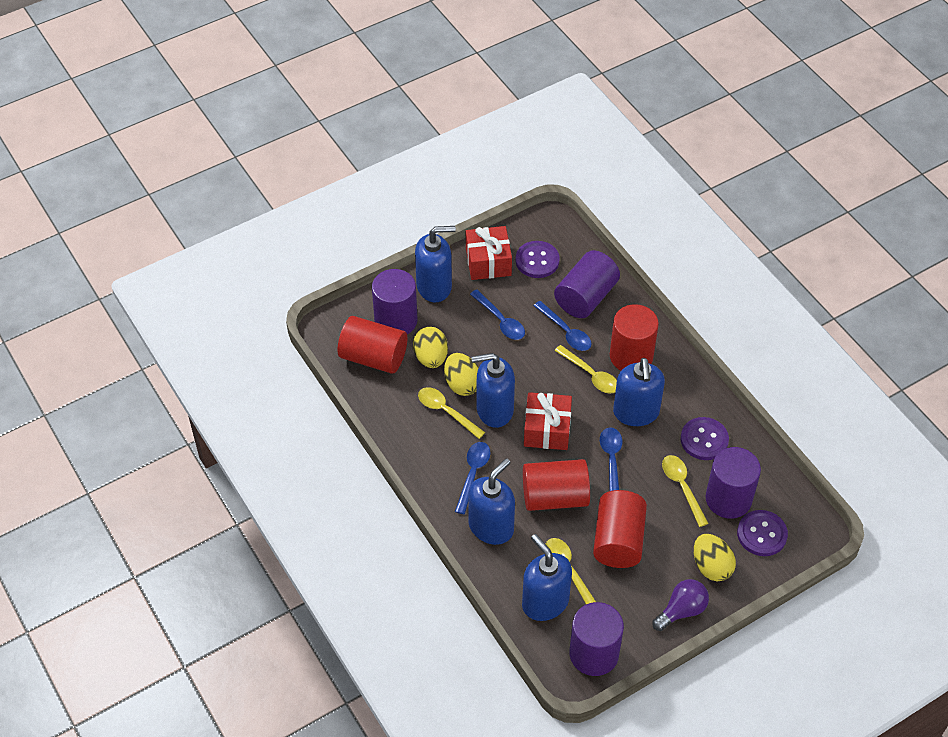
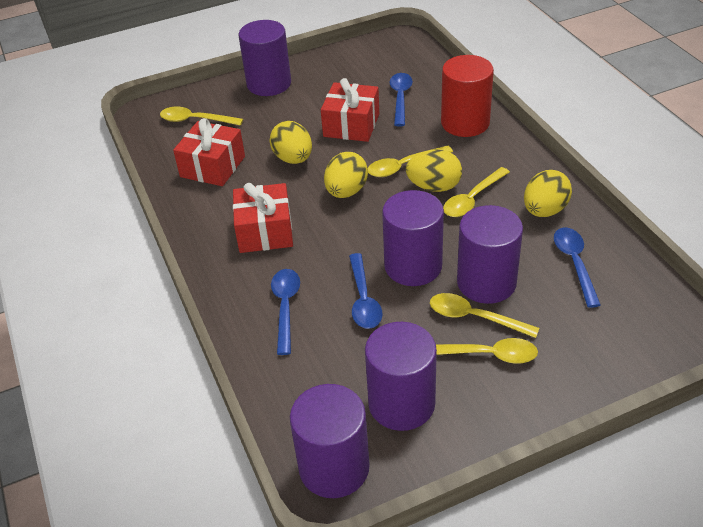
blue soap dispenser: [415,226,456,302] [468,458,515,545] [471,353,515,428] [522,534,572,621] [613,358,665,426] = 5 -> none = 0
purple button: [516,241,560,278] [681,417,729,460] [737,510,788,556] = 3 -> none = 0
purple cylinder: [372,269,418,334] [554,250,620,318] [569,602,624,676] [706,447,761,519] = 4 -> [239,20,291,96] [290,384,370,498] [365,322,437,431] [382,190,444,286] [457,205,523,304] = 5
purple light bulb: [652,579,709,631] = 1 -> none = 0
red cylinder: [338,316,407,374] [523,459,590,511] [593,490,647,568] [610,304,659,371] = 4 -> [441,55,494,137] = 1
red gift: [466,226,512,280] [524,392,572,450] = 2 -> [173,118,245,186] [233,183,293,253] [321,78,379,142] = 3
yellow egg: [413,327,448,368] [444,353,479,396] [694,534,736,581] = 3 -> [270,121,312,164] [324,152,368,198] [406,149,462,192] [524,170,572,217] = 4
yellow spoon: [418,387,485,439] [546,538,596,604] [554,345,617,394] [662,455,709,527] = 4 -> [160,107,243,126] [368,146,453,177] [430,293,539,338] [436,338,538,364] [443,167,510,217] = 5

